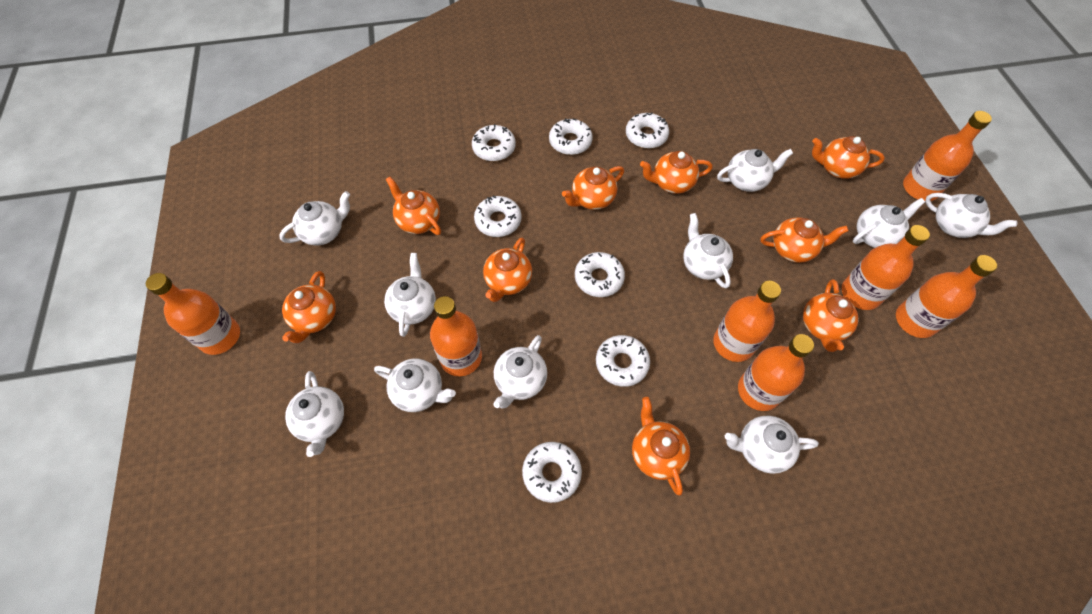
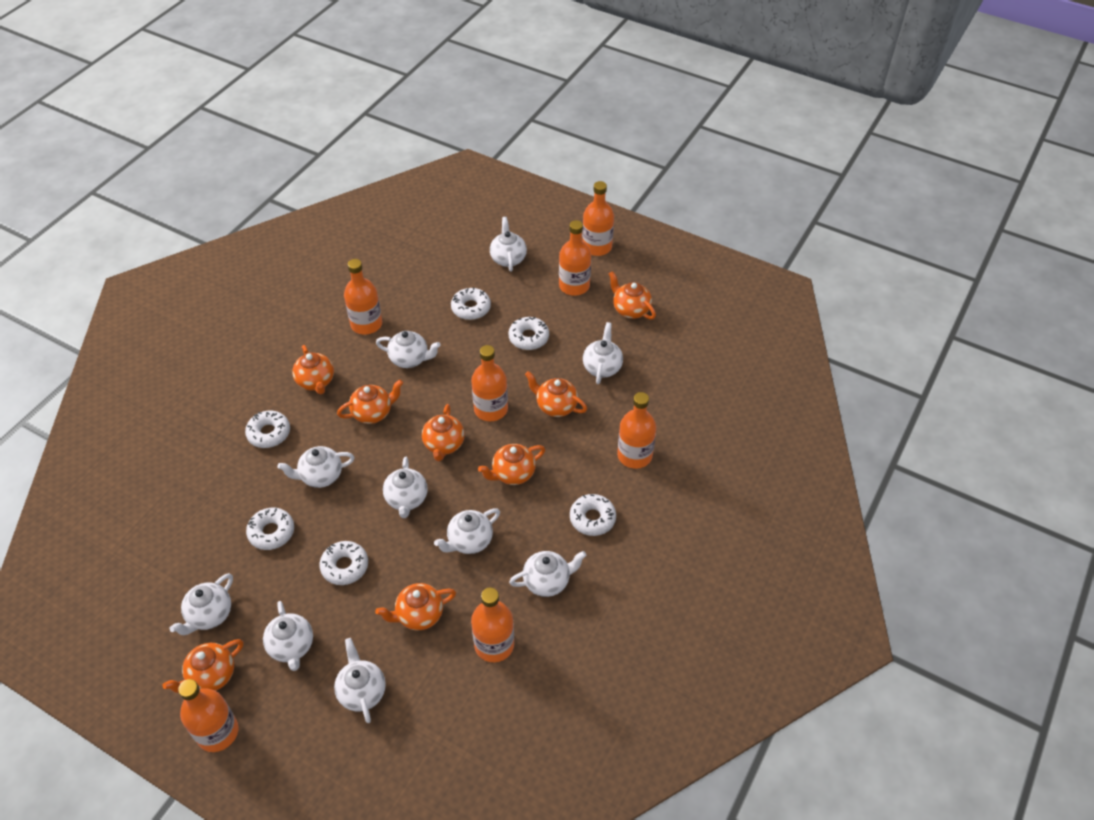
orange teapot: [282,271,336,343] [385,176,441,235] [483,237,532,302] [562,166,624,210] [632,397,690,496] [640,151,713,194] [760,217,849,263] [803,279,859,352] [812,136,885,179] = 9 -> [162,639,243,693] [292,345,334,394] [337,380,403,424] [375,583,456,631] [422,404,465,461] [478,444,545,485] [525,371,587,417] [609,271,656,320] = 8
white donut: [472,124,516,161] [474,196,522,237] [522,442,582,503] [549,118,593,155] [575,252,625,297] [596,335,650,387] [626,112,669,149] = 7 -> [245,410,290,448] [246,508,294,550] [320,541,368,585] [451,287,491,320] [509,317,549,350] [570,494,616,536] = 6

